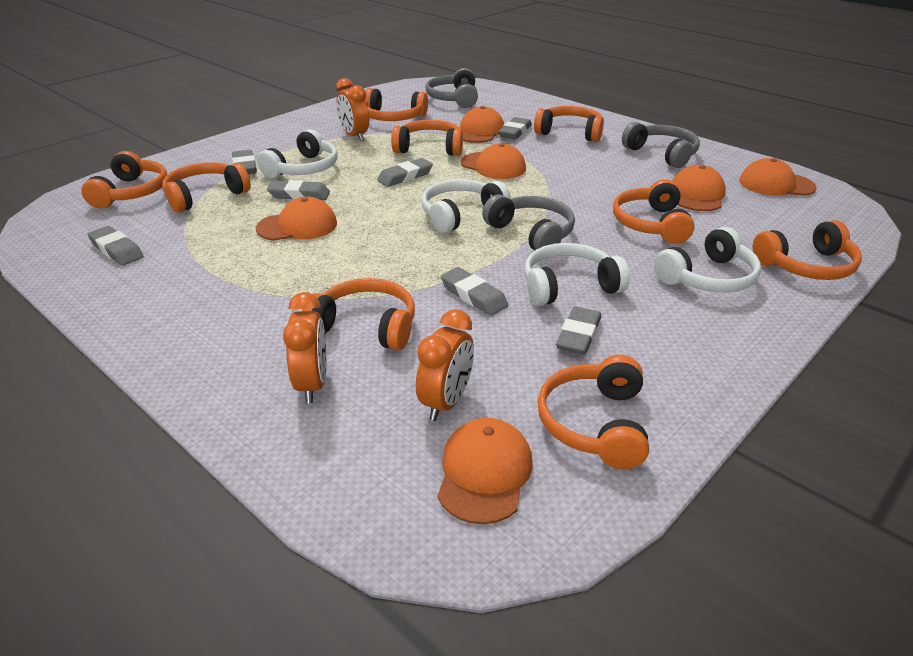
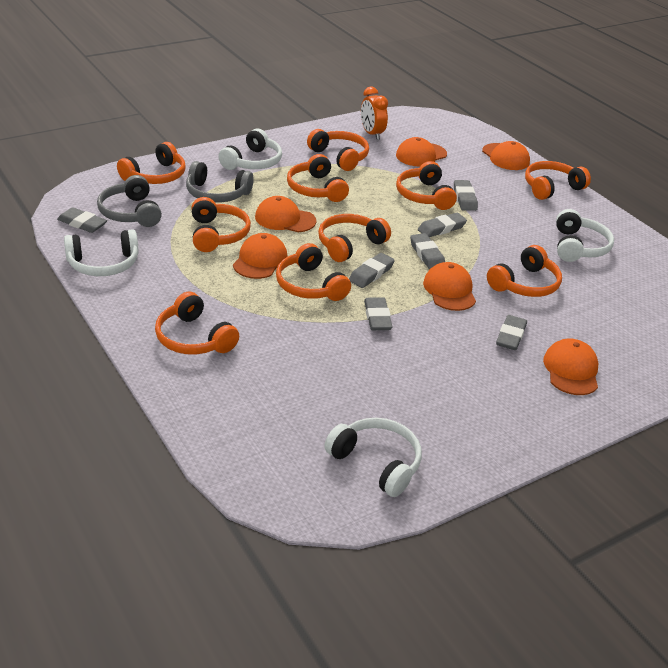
grey headphones: [426,68,478,108] [482,195,575,250] [622,122,700,168] = 3 -> [97,175,162,227] [186,161,254,202] = 2
orange clock: [283,292,327,403] [336,78,369,141] [416,309,474,421] = 3 -> [361,87,388,140] = 1
orange headphones: [81,151,167,209] [162,162,251,213] [302,278,415,351] [365,88,428,121] [391,120,463,156] [534,106,604,142] [537,355,649,469] [613,179,695,244] [753,220,862,280] = 9 -> [117,142,186,184] [155,292,239,355] [191,197,251,252] [276,243,351,301] [287,154,349,202] [307,129,369,171] [318,214,391,262] [396,161,457,210] [487,245,562,297] [525,161,591,200] = 10

